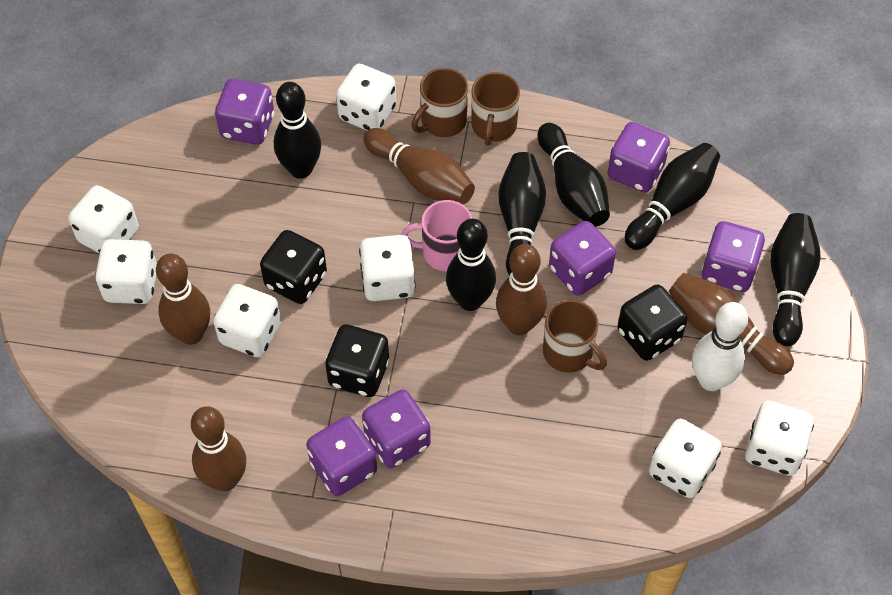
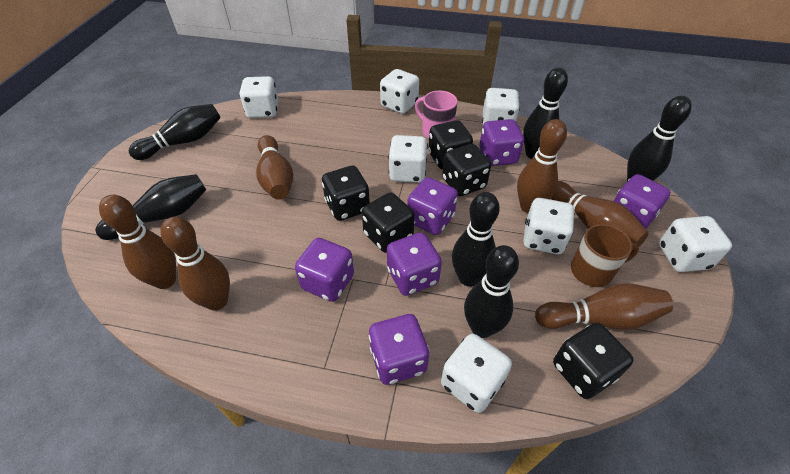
black dice: [260,230,327,304] [325,324,389,397] [617,285,688,361] = 3 -> [322,166,370,221] [362,193,415,253] [428,120,473,169] [442,144,491,196] [553,323,634,399] = 5
brown bowling pin: [156,254,210,345] [191,406,246,491] [363,128,475,204] [496,244,547,335] [669,273,794,375] = 5 -> [99,195,176,289] [160,217,230,311] [256,135,293,200] [517,119,567,213] [535,283,673,330] [551,181,649,247] = 6
brown mug: [412,68,468,137] [471,72,520,146] [543,300,607,373] = 3 -> [571,224,639,287] = 1
white bowling pin: [692,302,748,391] = 1 -> none = 0

